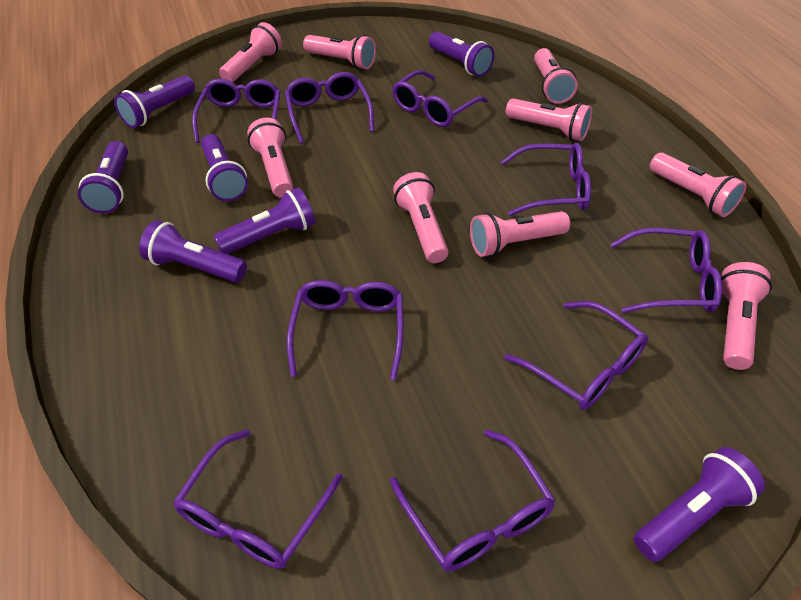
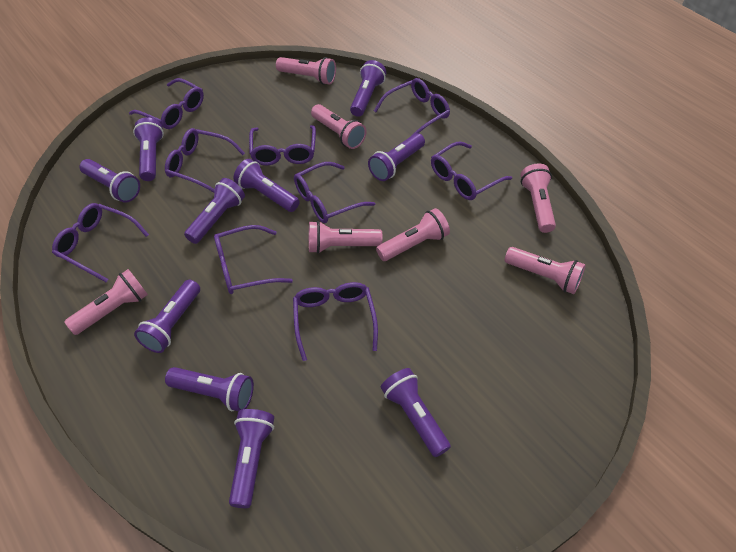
pink flashlight: [219,22,282,82] [247,118,293,198] [303,34,376,70] [393,172,449,263] [470,211,570,257] [506,98,592,141] [534,48,578,104] [650,153,746,217] [721,262,772,370] = 9 -> [65,269,148,335] [276,57,336,85] [309,221,383,254] [311,104,366,149] [376,208,450,261] [505,247,586,294] [520,164,556,233] = 7
purple flashlight: [78,141,128,213] [114,75,195,128] [139,220,247,282] [201,134,248,201] [214,187,316,254] [428,32,494,77] [634,447,765,562] = 7 -> [79,159,140,203] [133,117,164,181] [134,280,200,353] [165,367,254,411] [184,178,245,244] [229,409,274,508] [233,159,300,212] [350,60,387,117] [368,133,425,181] [381,368,451,457] = 10

